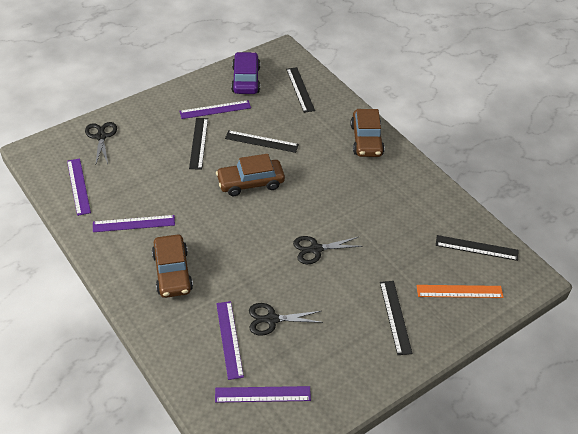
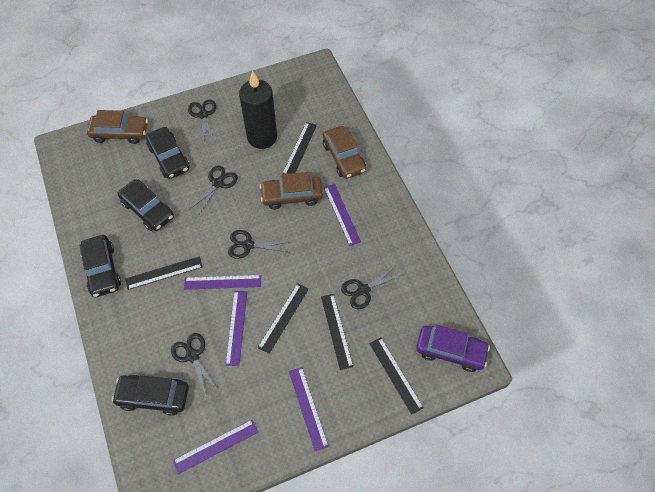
black candle: none = 0 -> [239,70,277,149] = 1
black car: none = 0 -> [80,235,121,297] [112,374,189,416] [118,179,174,231] [146,127,190,179] = 4
black scissors: [85,122,117,166] [249,303,323,336] [293,236,363,264] = 3 -> [171,333,218,396] [188,99,216,143] [189,166,238,214] [228,230,290,259] [341,266,403,310] = 5
orange ruler: [417,285,504,298] = 1 -> none = 0

